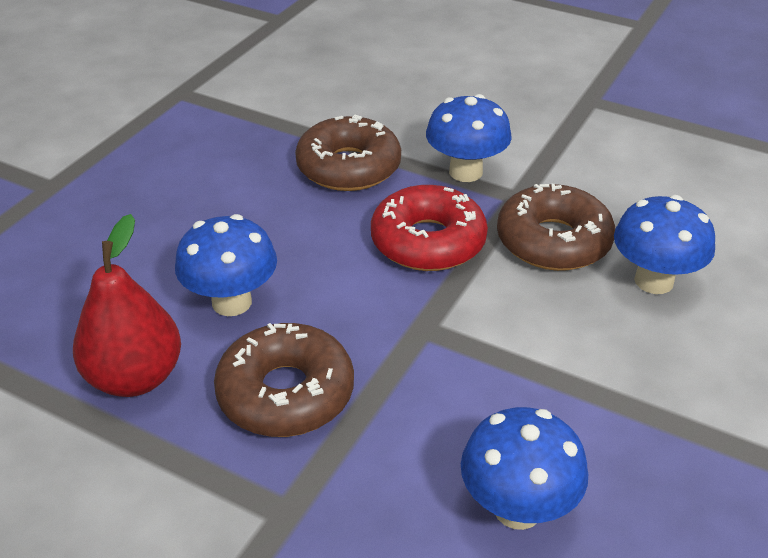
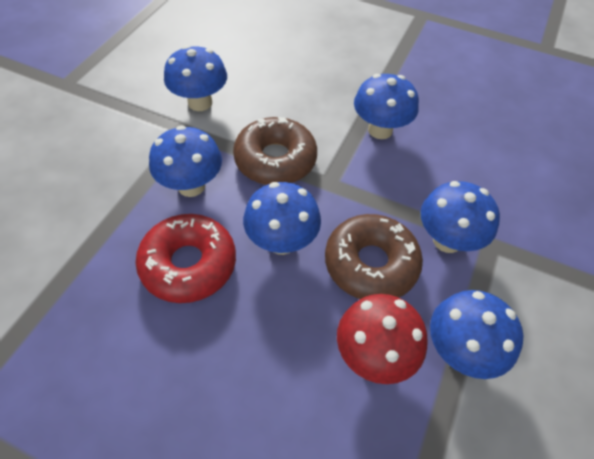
blue mushroom: [175,214,277,316] [426,94,512,182] [461,407,588,530] [614,195,715,294] = 4 -> [149,125,222,197] [164,45,227,111] [243,182,321,255] [354,74,419,139] [421,181,500,253] [430,290,523,379] = 6
brown donut: [214,323,354,437] [295,115,401,191] [497,184,615,271] = 3 -> [233,117,317,185] [325,214,423,299] = 2
red mushroom: none = 0 -> [337,294,428,384] = 1
red pear: [73,214,181,397] = 1 -> none = 0

